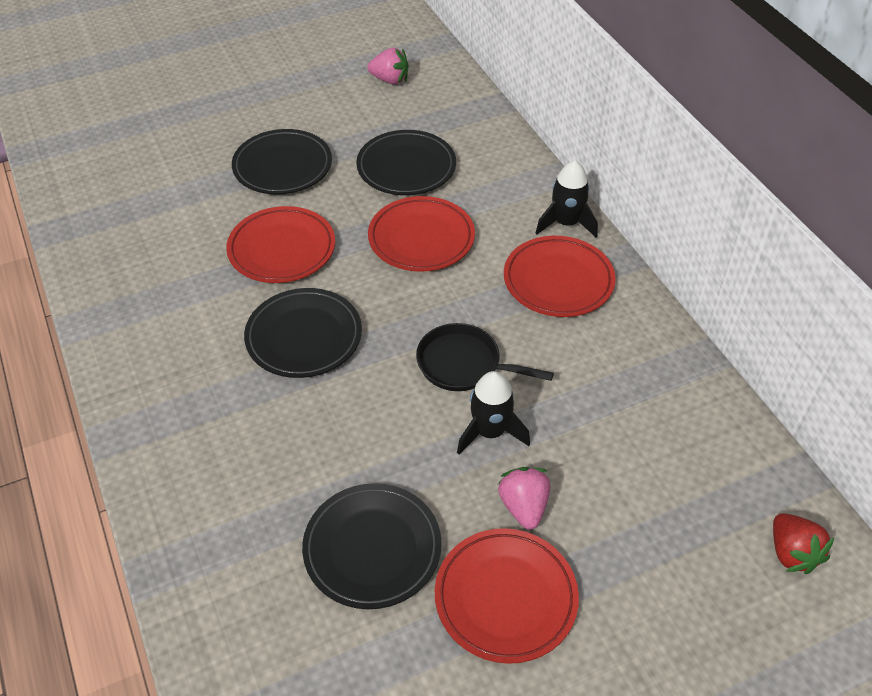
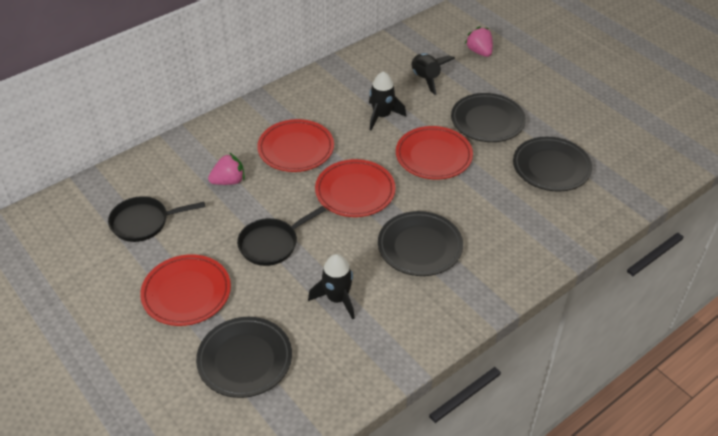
black pan: [416,323,554,391] = 1 -> [108,196,205,242] [237,206,326,266] = 2
black rocket: [457,371,530,454] [536,161,598,238] = 2 -> [308,254,354,320] [369,71,406,130] [412,53,455,95] = 3
red strawberry: [773,513,835,574] = 1 -> none = 0

